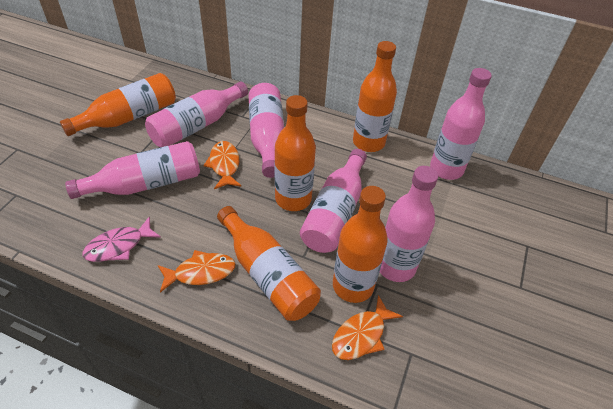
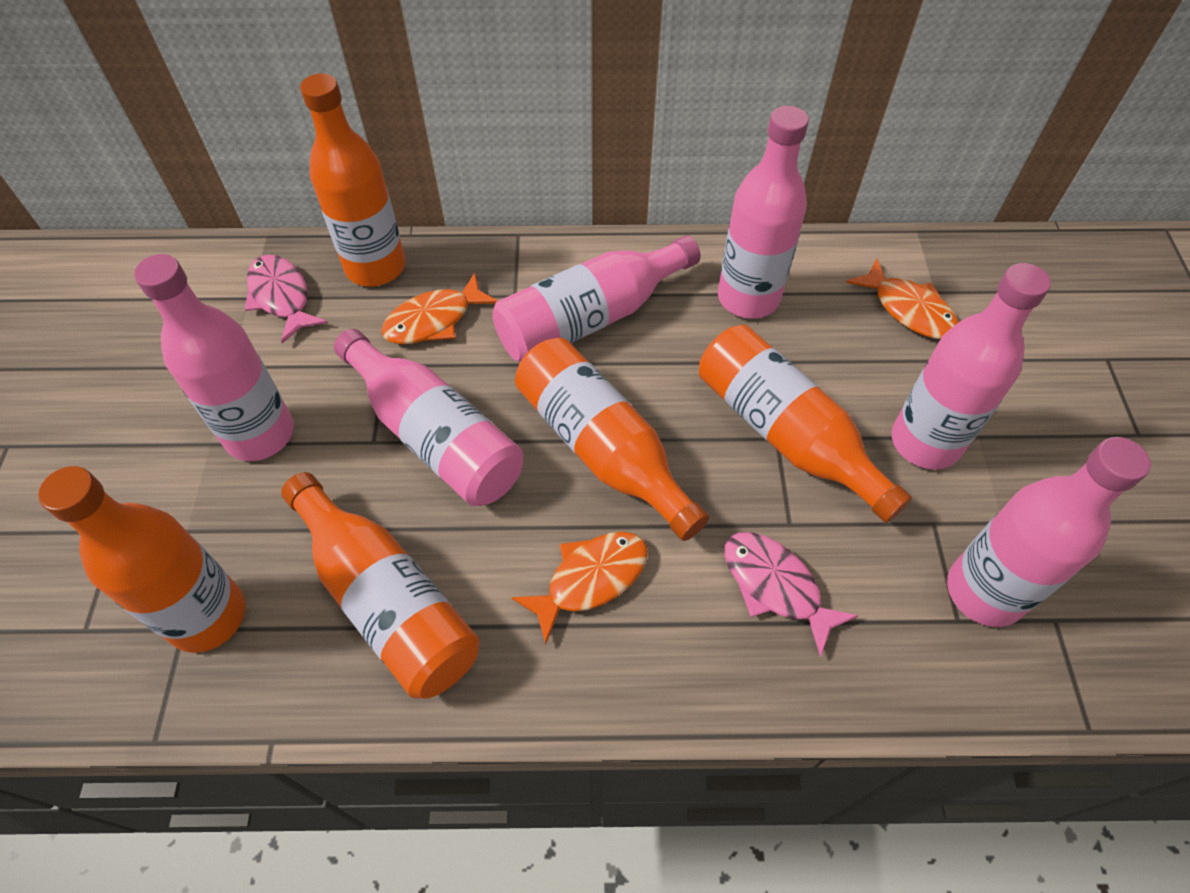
pink fish: [82,216,161,262] = 1 -> [245,255,328,343] [725,532,859,657] = 2

